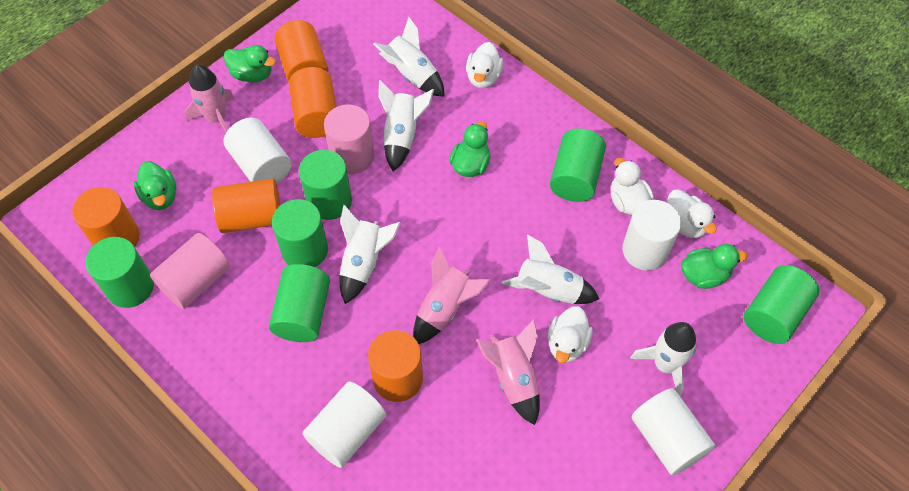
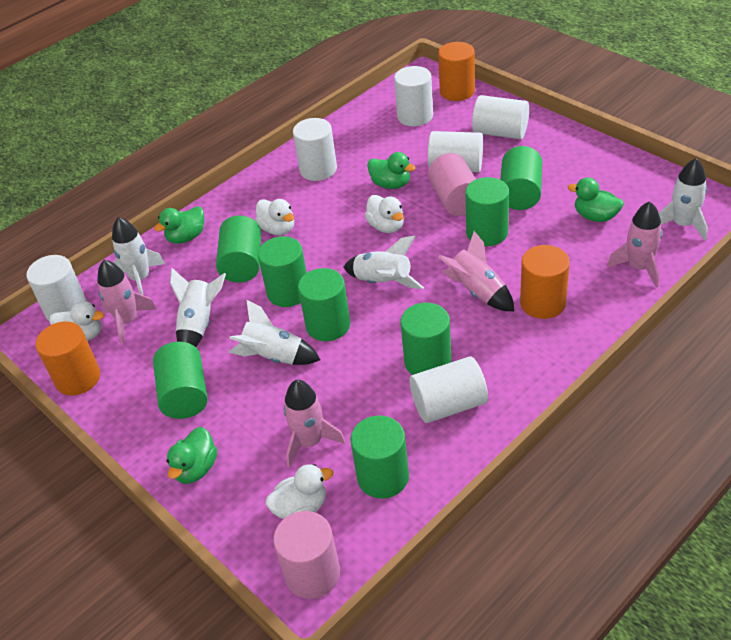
green cylinder: [86,237,154,308] [269,264,330,342] [272,199,328,267] [299,150,352,220] [550,128,606,202] [744,265,819,344] = 6 -> [153,342,208,419] [216,216,261,283] [258,236,307,307] [298,268,350,341] [350,415,409,499] [401,303,451,375] [466,177,509,246] [500,146,542,210] = 8
orange cylinder: [72,187,140,247] [212,178,281,233] [274,20,328,82] [289,67,337,138] [368,330,423,402] = 5 -> [35,321,100,395] [438,42,475,101] [520,245,570,319] = 3
pink rocket: [185,64,234,132] [413,247,491,344] [476,319,540,425] = 3 -> [97,260,157,344] [283,380,345,468] [438,231,514,311] [607,201,663,288] = 4
white cylinder: [224,117,292,184] [303,382,386,468] [622,200,681,271] [631,388,715,475] = 4 -> [26,255,87,321] [293,118,337,181] [394,66,433,127] [409,356,488,423] [428,131,483,172] [472,95,529,139] = 6

